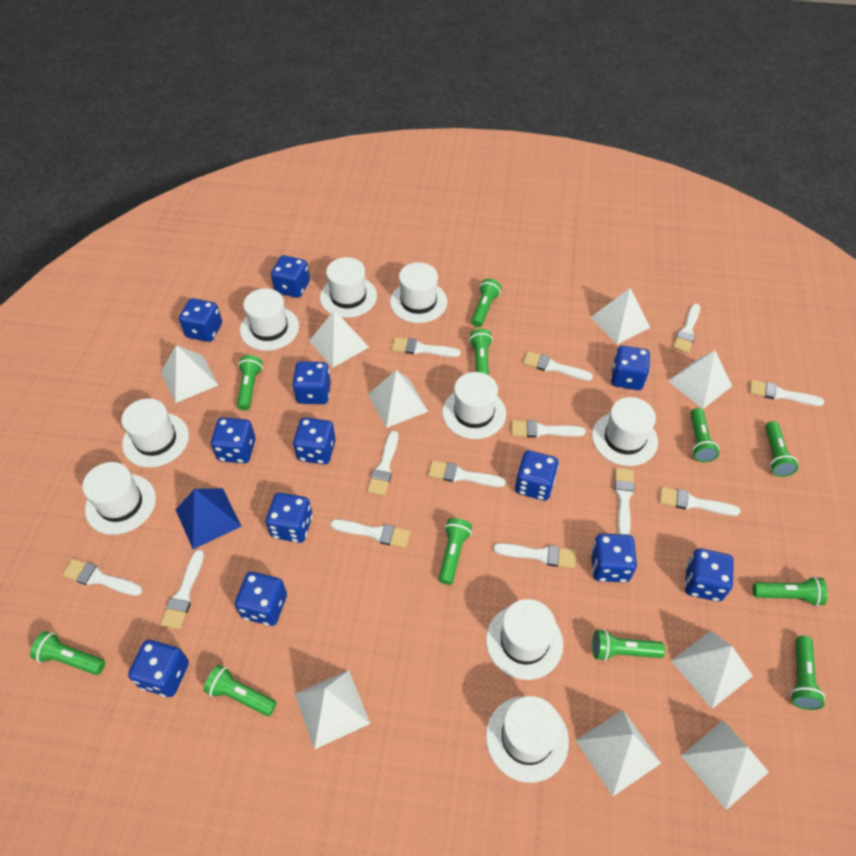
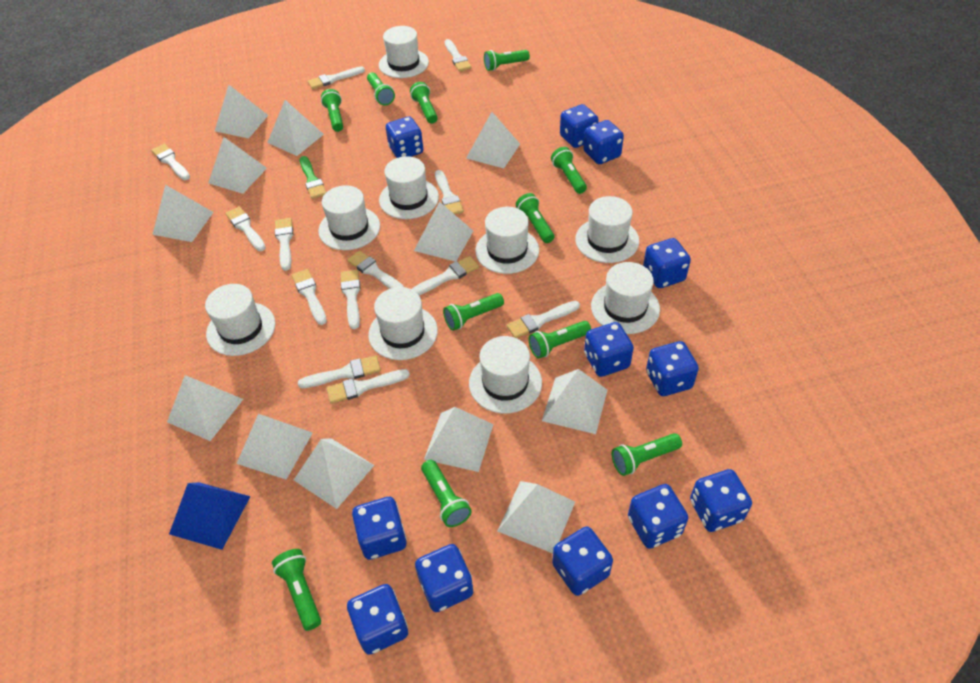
green brush: none = 0 -> [300,156,326,199] = 1
white pyramid: [161,345,218,403] [295,670,370,750] [309,310,369,368] [368,370,429,428] [576,710,661,796] [590,288,650,344] [668,350,732,409] [671,630,753,709] [681,720,769,810] = 9 -> [152,185,213,242] [167,375,243,441] [208,137,267,194] [215,85,268,138] [236,414,312,480] [267,100,324,156] [294,438,374,509] [414,202,473,262] [424,407,493,472] [466,112,520,168] [498,481,575,553] [542,369,607,434] = 12

